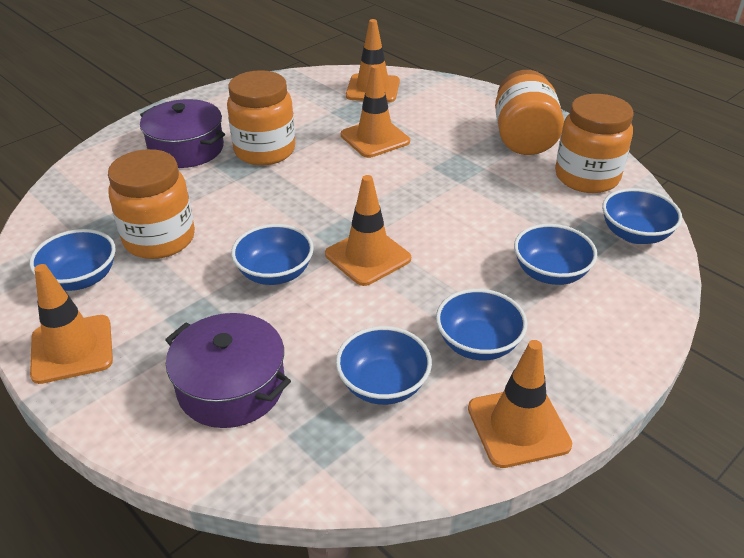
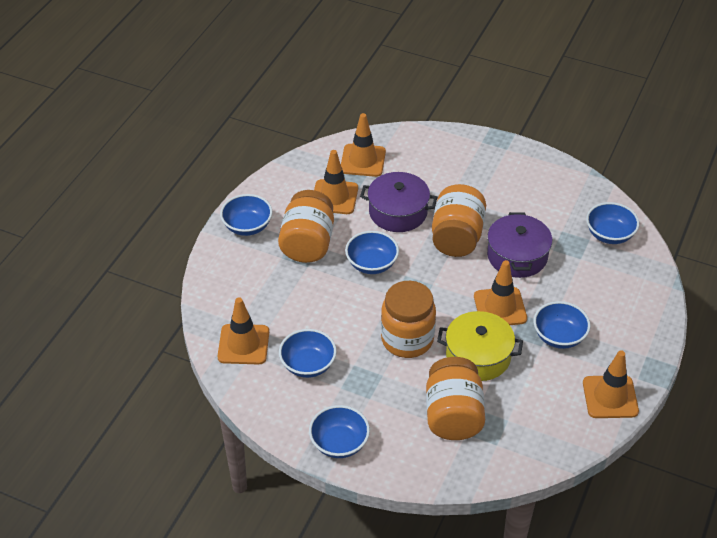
yellow pot: none = 0 -> [437,311,523,381] = 1

